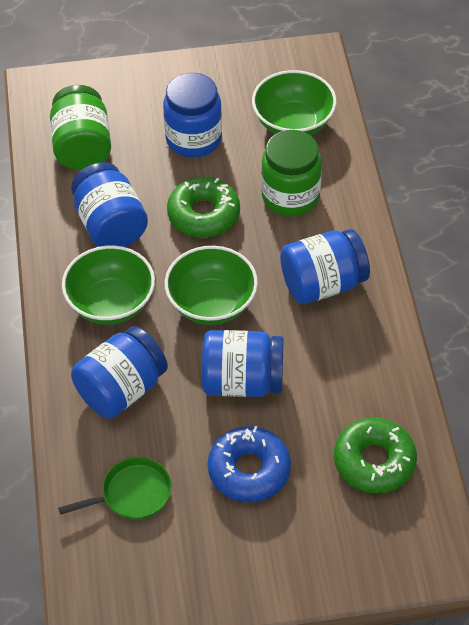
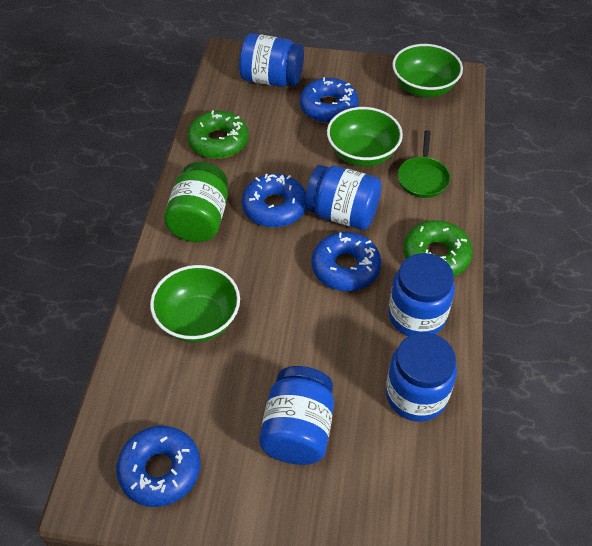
blue donut: [208,426,291,502] = 1 -> [116,426,201,507] [242,174,306,227] [300,77,359,123] [312,232,381,291] = 4
green jar: [50,85,111,170] [261,130,322,216] = 2 -> [164,162,228,242] = 1

